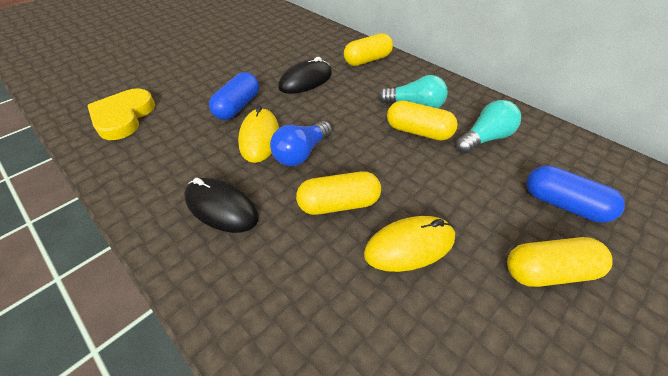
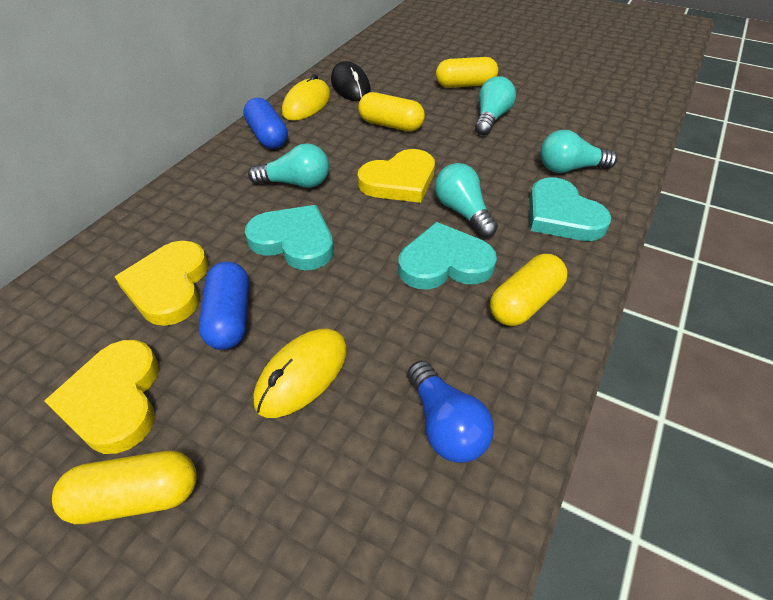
black mouse: [184,178,259,233] [278,57,332,94] = 2 -> [331,61,371,101] = 1
turquoise heart: none = 0 -> [245,205,334,270] [398,222,497,290] [529,178,611,241] = 3
turquoise light bulb: [378,75,448,108] [456,100,521,153] = 2 -> [248,143,329,188] [435,163,498,238] [475,76,516,135] [540,130,618,173] = 4
yellow heart: [87,89,155,140] = 1 -> [44,340,159,454] [115,241,208,326] [358,149,435,203] = 3

